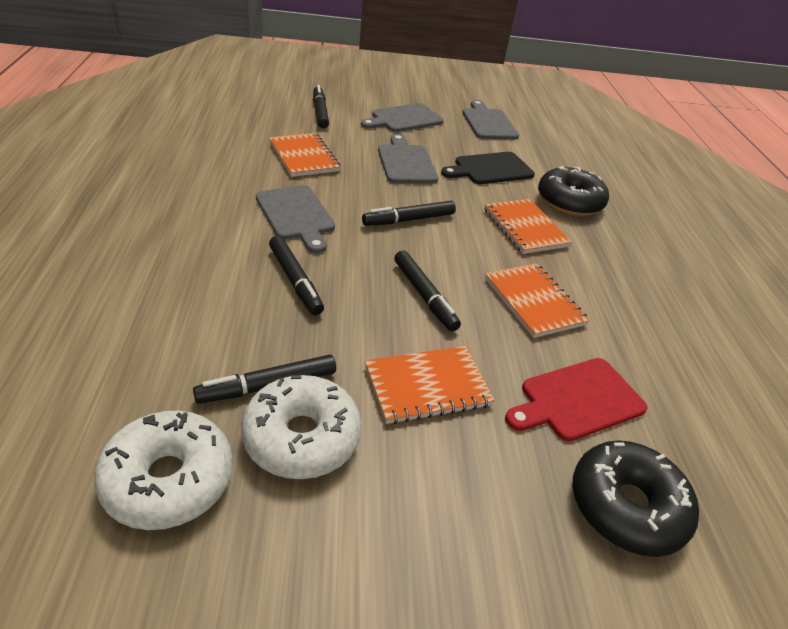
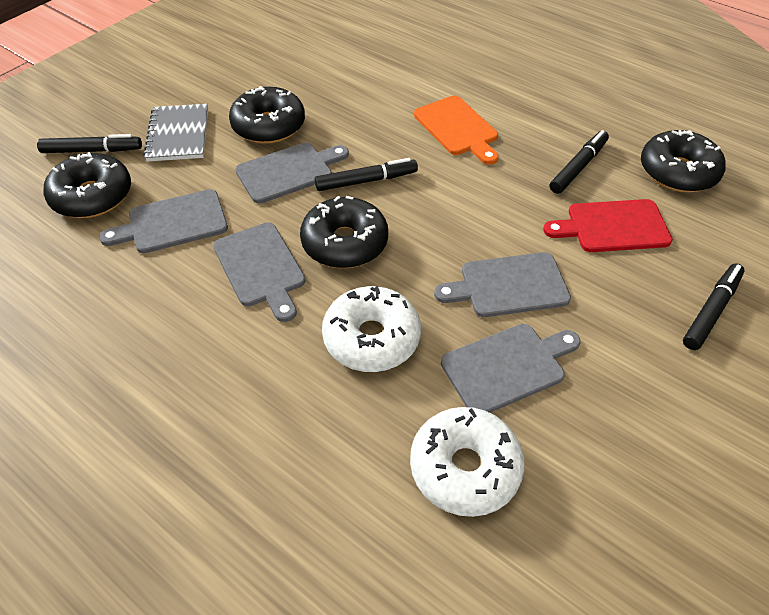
black cutting board: [441,152,535,184] = 1 -> none = 0
black donut: [538,166,609,216] [573,440,699,557] = 2 -> [43,152,131,218] [229,86,305,144] [300,196,388,268] [641,130,726,192] = 4
black marker: [193,354,336,404] [269,236,324,315] [313,85,329,128] [362,201,456,226] [394,250,461,331] = 5 -> [37,134,142,153] [315,158,418,191] [550,130,609,194] [683,263,745,350] = 4
grey cutting board: [256,185,335,253] [361,103,444,132] [378,134,438,184] [462,100,519,140] = 4 -> [99,189,228,253] [213,222,306,322] [235,143,349,204] [434,252,571,317] [441,324,580,413] = 5
grey notebook: none = 0 -> [143,104,208,162] = 1
orange cutting board: none = 0 -> [414,96,499,165] = 1
orange notebook: [269,133,341,177] [365,346,495,424] [484,199,572,254] [485,263,590,338] = 4 -> none = 0

